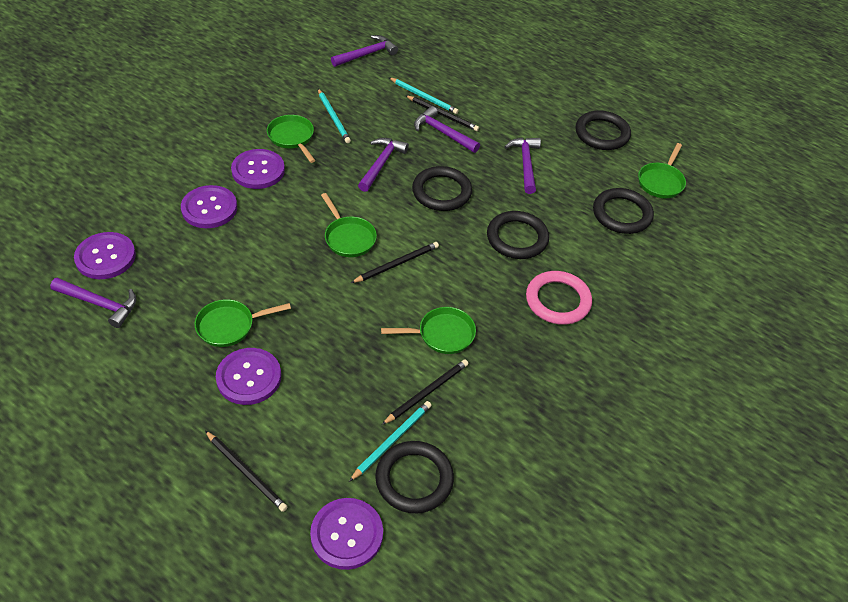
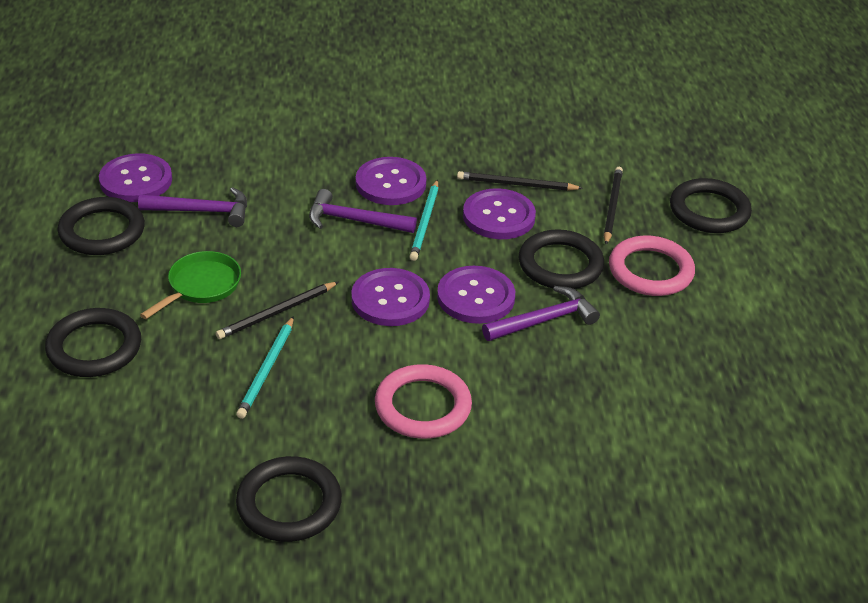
black pencil: [205,431,288,512] [351,242,439,283] [382,359,468,425] [405,95,479,131] = 4 -> [216,282,338,339] [457,171,583,191] [604,167,623,245] = 3
green pan: [195,299,291,347] [267,115,316,163] [321,193,377,257] [381,307,476,354] [638,143,686,198] = 5 -> [140,251,241,319] = 1
pink ring: [526,271,592,325] = 1 -> [375,364,472,439] [609,236,695,296] = 2
purple hammer: [50,278,136,328] [331,35,398,67] [358,138,409,192] [414,106,480,153] [504,138,541,194] = 5 -> [138,187,247,227] [309,189,417,233] [482,286,600,341] = 3
turquoise pencil: [318,89,351,143] [349,401,432,482] [389,77,459,114] = 3 -> [236,316,294,419] [409,180,438,261] = 2

